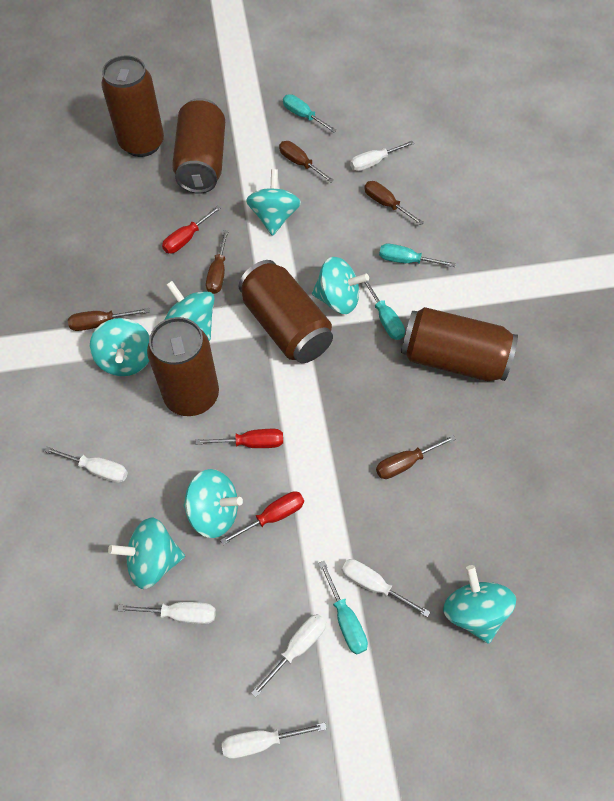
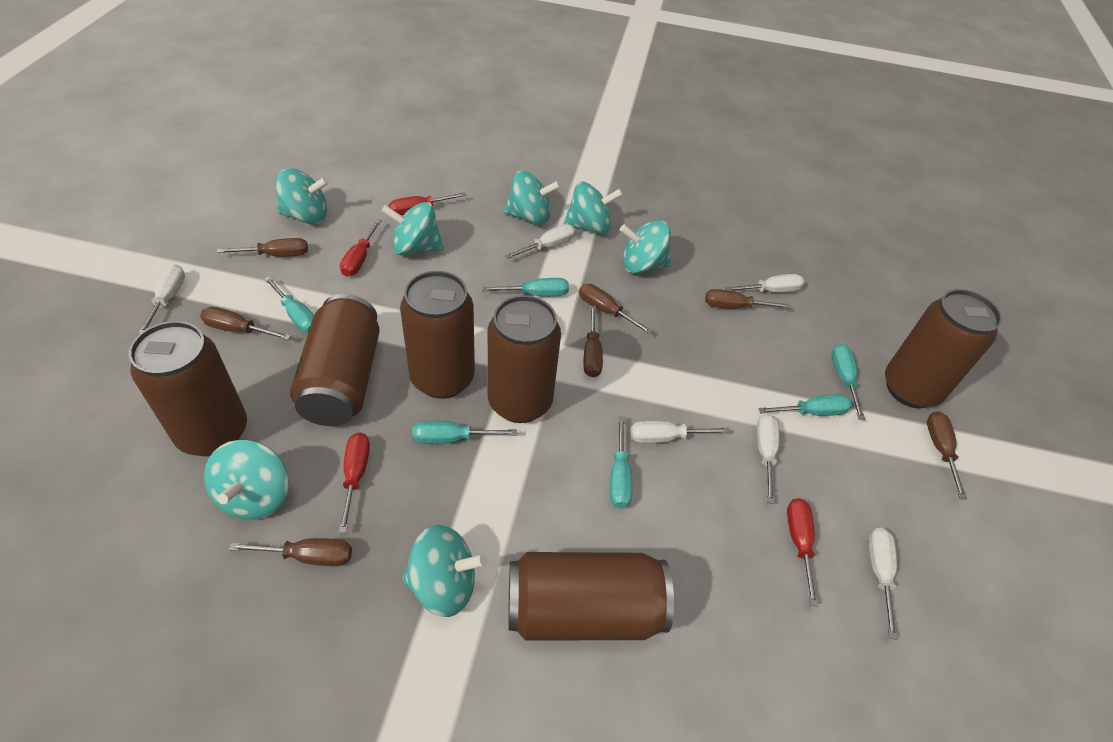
brown can: [101,55,164,157] [147,317,219,416] [172,98,225,194] [239,260,333,363] [401,307,518,381] = 5 -> [129,321,247,456] [290,294,380,426] [400,271,475,399] [487,295,561,423] [508,552,674,641] [885,289,1002,409] = 6
brown screwdriver: [68,308,150,331] [206,230,229,294] [279,141,334,183] [364,181,424,225] [376,435,456,479] = 5 -> [200,307,291,340] [217,238,308,257] [229,538,352,566] [579,284,653,335] [583,306,603,378] [705,289,791,309] [927,411,967,499] = 7
red screwdriver: [162,206,221,253] [196,429,283,448] [220,491,304,545] = 3 -> [339,432,370,533] [340,219,382,277] [389,192,466,215] [787,498,818,606] = 4
turquoise screwdriver: [283,94,337,133] [319,561,368,655] [363,281,405,340] [379,244,456,267] = 4 -> [264,276,314,333] [412,421,517,444] [482,278,569,296] [610,416,632,509] [758,394,852,416] [831,344,865,420] = 6

